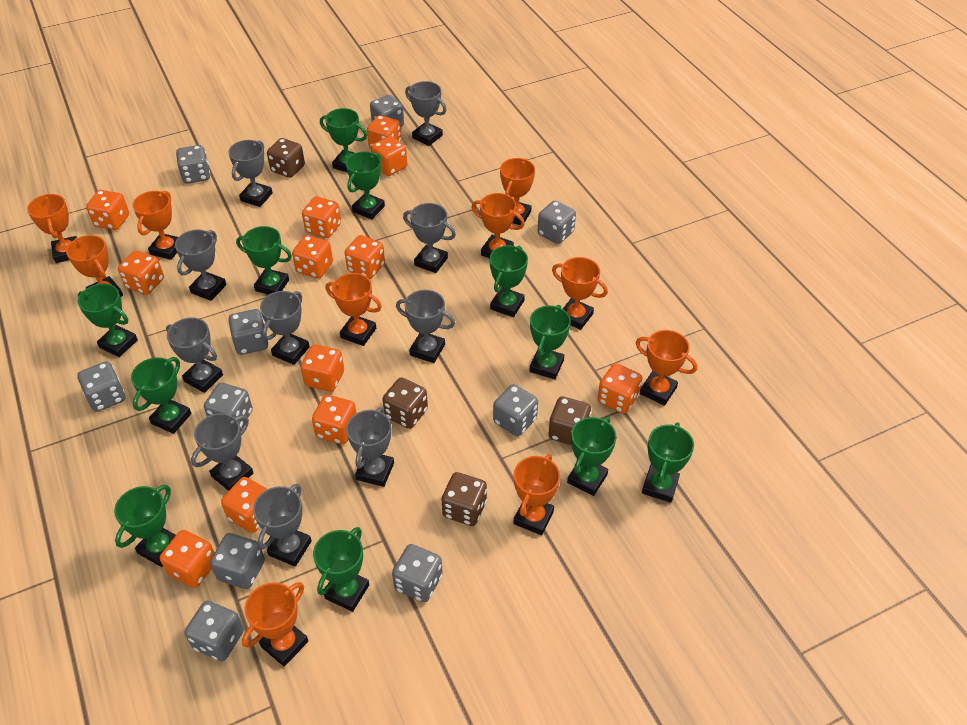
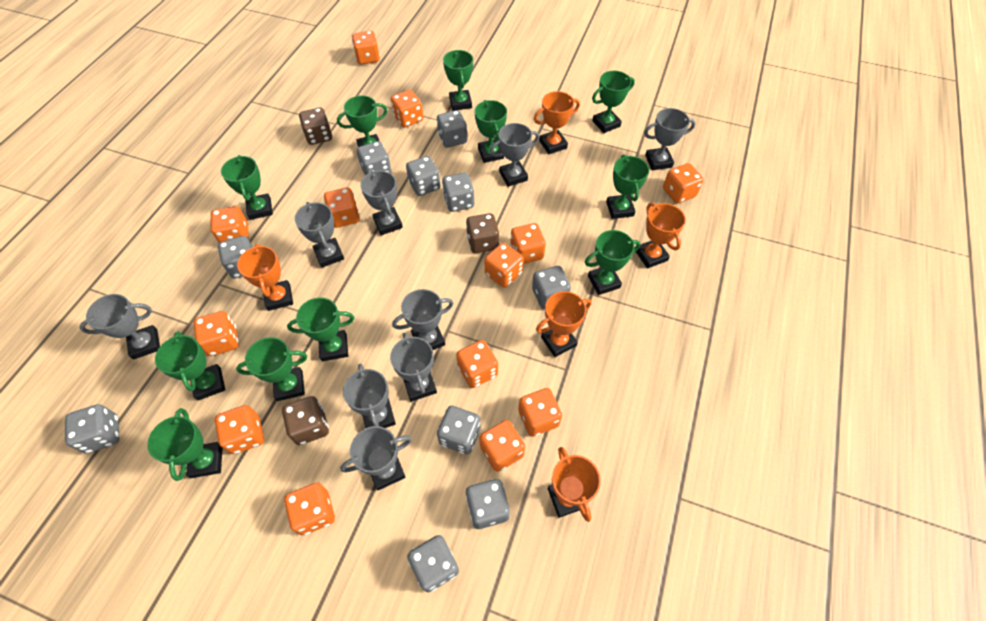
brown dice: [267,138,305,178] [382,377,428,429] [442,472,487,526] [549,396,591,445] = 4 -> [282,396,329,445] [299,107,332,145] [466,213,499,253] = 3
grey trophy: [166,318,223,393] [175,230,226,301] [191,413,253,491] [228,140,273,207] [253,484,311,567] [260,291,310,365] [346,407,394,487] [396,290,455,363] [403,203,456,273] [405,81,446,146] = 10 -> [80,294,160,360] [295,202,344,268] [340,426,412,490] [343,364,396,428] [360,170,403,235] [390,333,437,402] [392,289,454,350] [490,123,539,187] [644,108,695,170] = 9
orange dice: [86,190,129,230] [118,251,164,295] [160,530,215,588] [221,477,267,533] [292,235,333,279] [301,345,344,391] [302,196,341,238] [312,395,356,444] [345,235,385,279] [367,115,401,148] [371,136,407,176] [597,363,642,414] = 12 -> [193,311,239,356] [210,206,249,243] [215,405,264,454] [284,483,335,535] [324,187,360,228] [352,31,380,65] [391,90,423,127] [456,340,498,388] [480,420,525,472] [485,243,523,288] [510,223,546,264] [518,388,562,437] [663,163,704,204] = 13
orange trophy: [27,194,77,263] [66,235,123,297] [132,191,178,260] [242,582,308,667] [325,273,382,346] [471,193,525,258] [500,158,535,225] [513,454,560,535] [552,257,608,330] [636,330,697,406] = 10 -> [237,244,293,311] [534,91,580,154] [536,291,592,357] [548,447,601,522] [636,203,686,268] = 5

